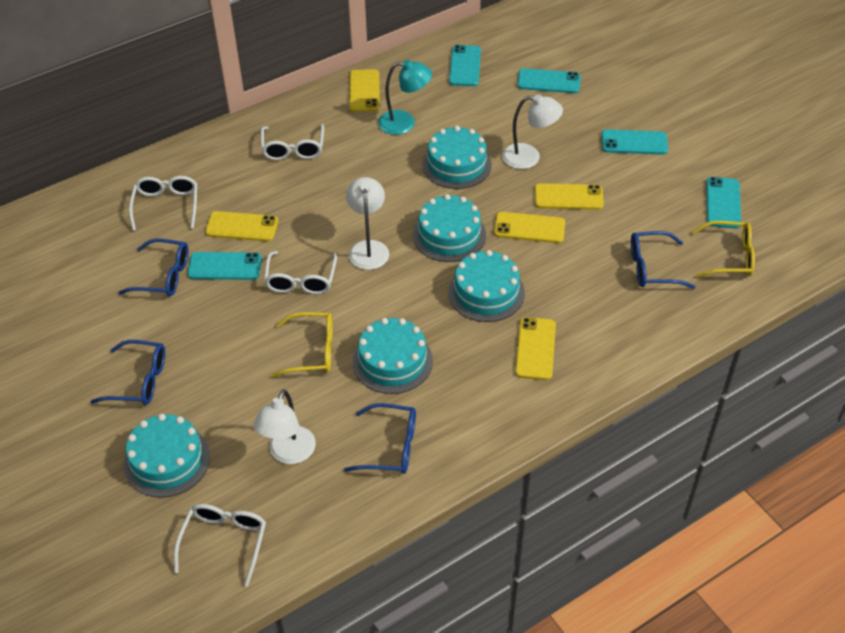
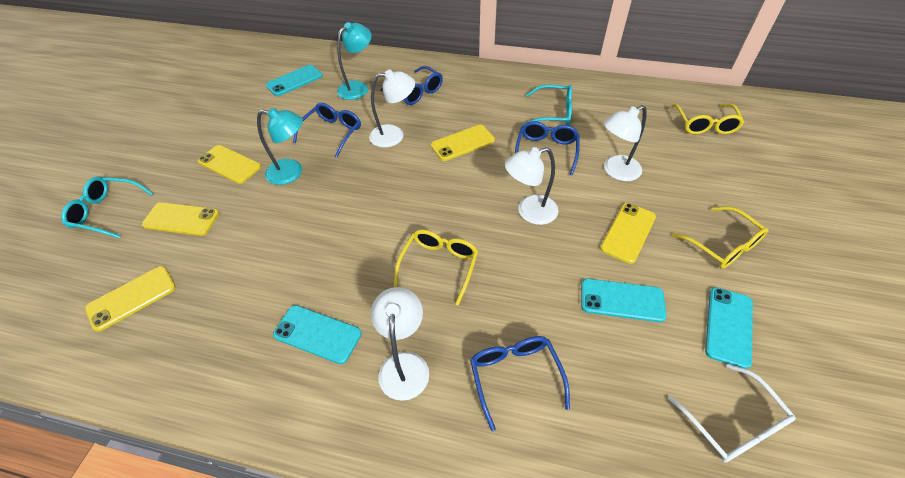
turquoise cake: [124,414,210,498] [353,318,433,394] [413,194,486,262] [422,126,492,189] [448,250,525,322] = 5 -> none = 0
turquoise glasses: none = 0 -> [61,176,154,238] [523,85,572,125] = 2
turquoise lamp: [378,60,432,135] = 1 -> [257,108,303,185] [337,22,372,100] = 2
turquoise phone: [187,252,262,280] [449,45,481,86] [517,68,581,93] [601,129,668,155] [706,177,741,229] = 5 -> [266,65,323,96] [273,305,362,364] [581,279,667,322] [705,287,753,369] = 4
white glasses: [129,176,197,231] [174,504,266,586] [260,124,324,160] [264,251,337,294] = 4 -> [668,364,796,463] = 1
white lamp: [253,389,316,464] [346,177,389,270] [502,94,563,169] = 3 -> [369,70,415,148] [371,287,429,401] [505,147,559,225] [604,105,647,181] = 4
yellow glasses: [271,312,333,378] [692,221,755,278] = 2 -> [394,230,478,305] [671,104,744,134] [672,206,769,269] = 3

